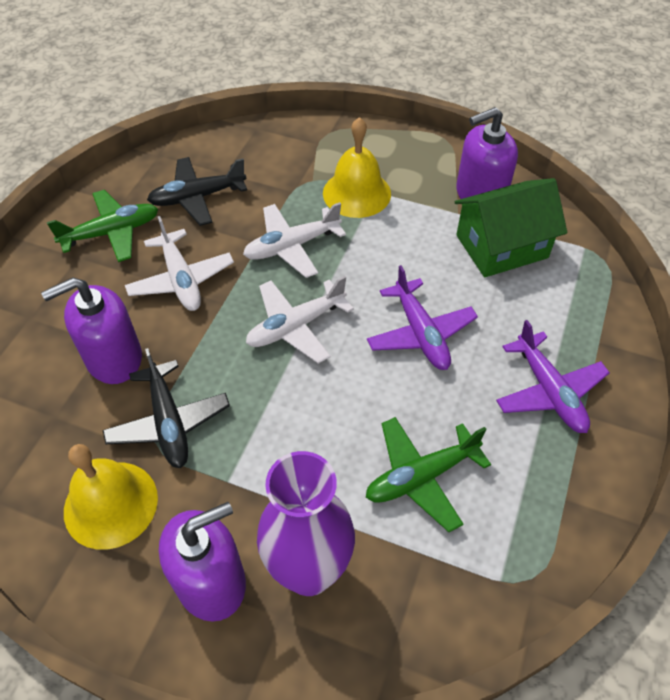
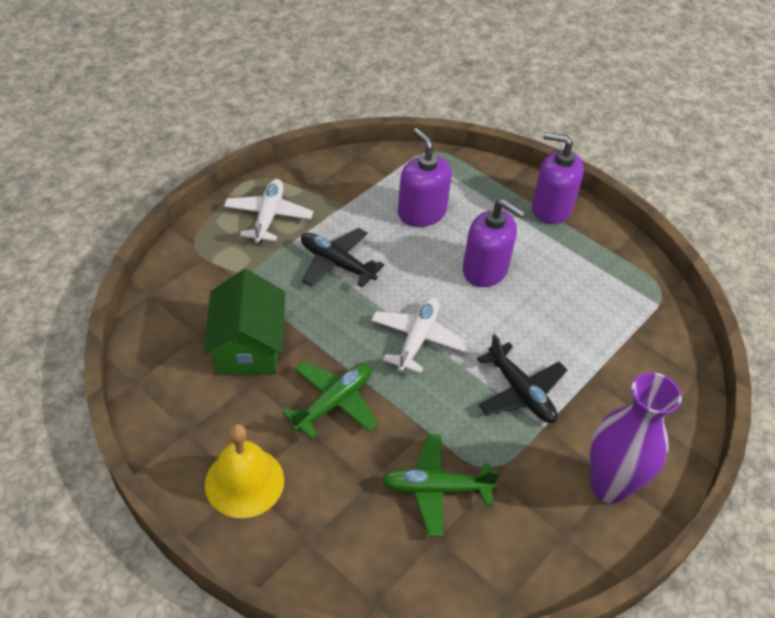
purple plane: [367,265,478,370] [496,320,610,433] = 2 -> none = 0
white plane: [125,216,234,311] [243,202,346,278] [246,276,354,364] = 3 -> [224,179,313,243] [371,297,468,374] = 2
yellow bell: [64,444,158,550] [323,117,391,218] = 2 -> [205,424,284,518] = 1

